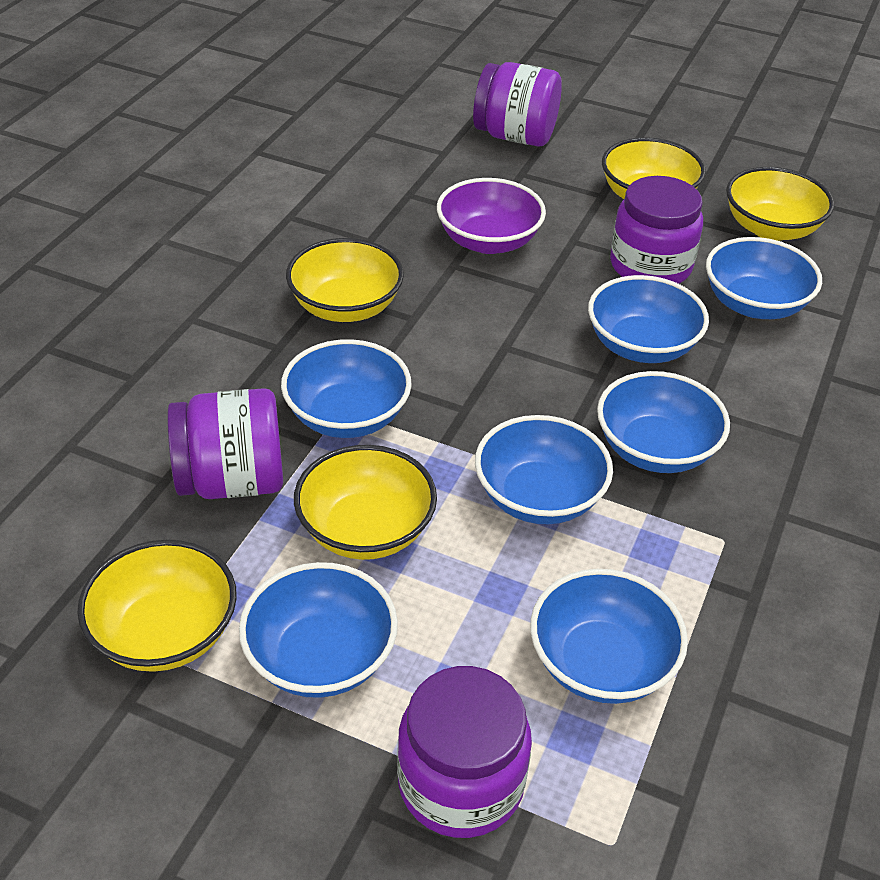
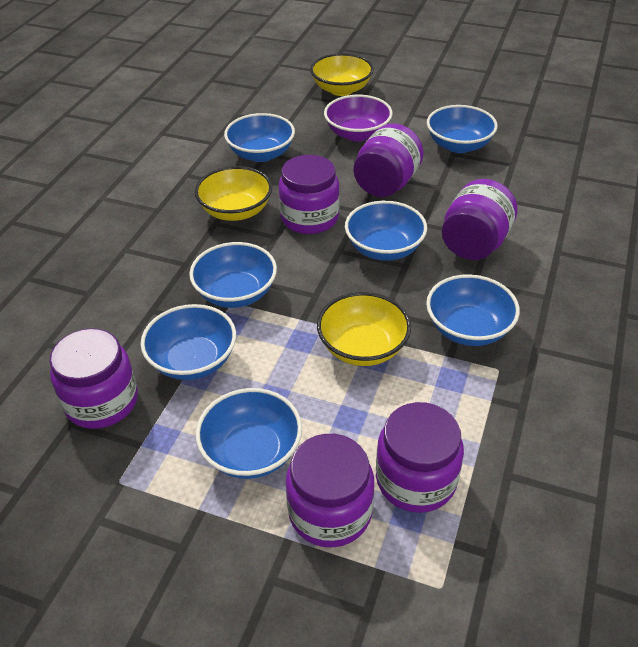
purple jar: [167,388,283,499] [397,666,532,838] [473,62,562,147] [610,176,703,284] = 4 -> [50,328,138,429] [279,155,340,234] [286,434,374,548] [354,123,424,197] [376,402,464,513] [442,179,518,260] = 6
yellow bowl: [77,540,237,672] [286,238,404,322] [294,445,437,560] [602,137,706,199] [726,167,834,241] = 5 -> [195,166,272,221] [310,53,374,96] [317,292,411,366] = 3

